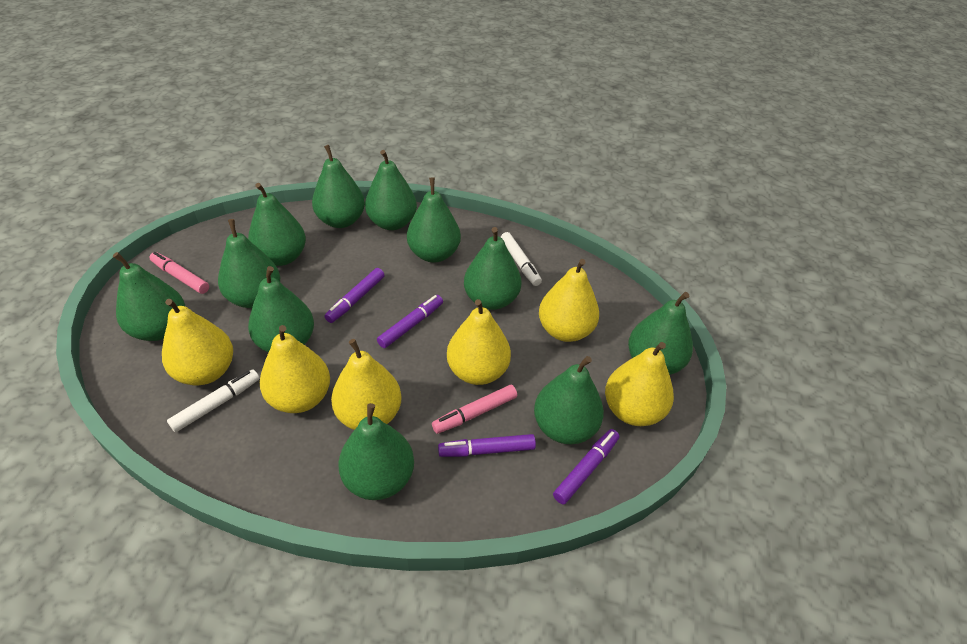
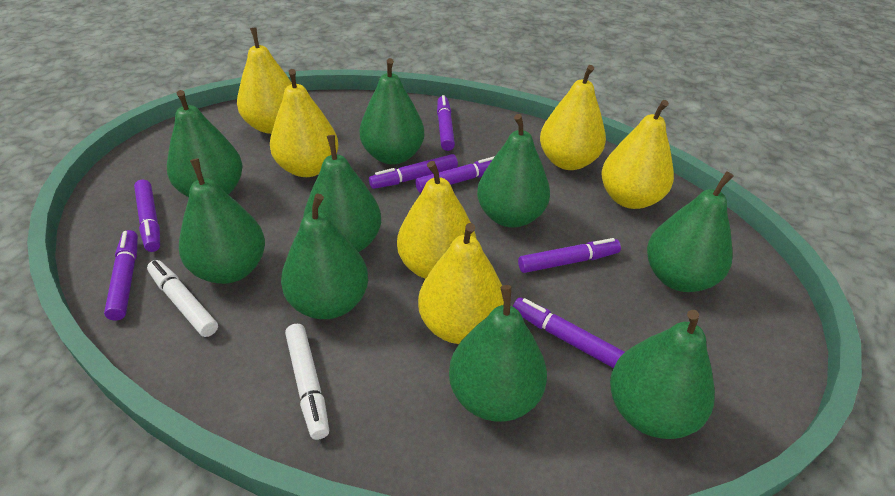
green pear: [113,252,185,341] [218,219,280,308] [248,183,306,266] [248,266,314,352] [312,145,365,228] [338,403,414,500] [365,150,417,230] [407,177,461,262] [464,227,522,310] [534,356,604,444] [628,292,693,375] = 11 -> [167,90,243,197] [179,158,265,284] [281,194,368,319] [303,135,381,252] [359,58,425,164] [449,285,547,422] [477,114,550,228] [610,310,715,439] [647,171,734,292] = 9
pink marker: [149,252,209,294] [432,385,517,434] = 2 -> none = 0
purple marker: [325,268,385,323] [377,295,443,348] [438,434,536,457] [553,429,619,504] = 4 -> [104,230,138,320] [134,179,160,252] [369,154,458,189] [415,156,495,193] [437,95,455,151] [513,297,625,368] [518,238,621,273] = 7

